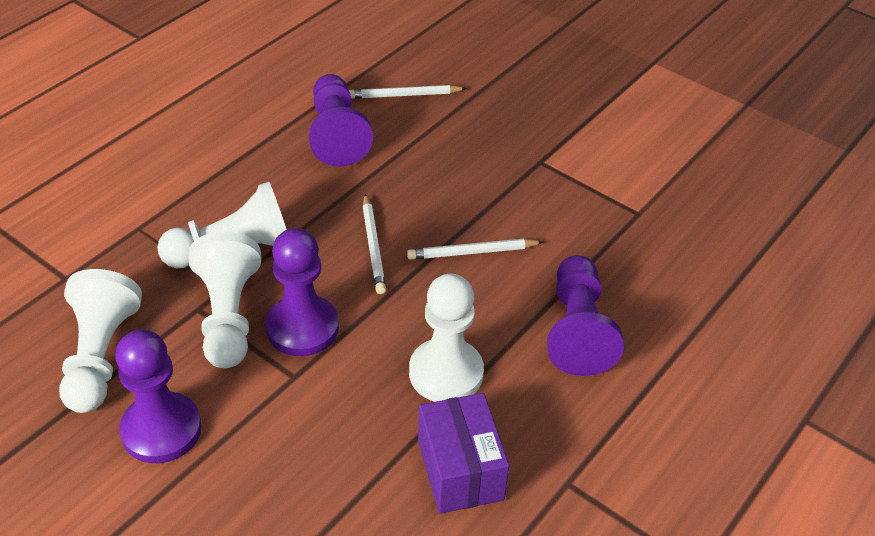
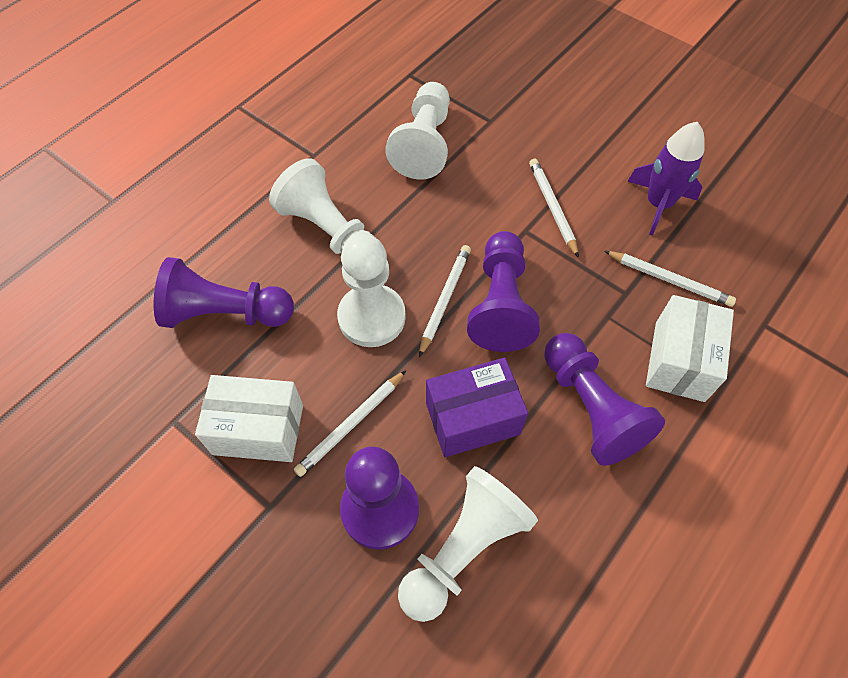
purple rocket: none = 0 -> [627,122,704,236] = 1
white box: none = 0 -> [195,375,303,462] [646,295,734,402] = 2
white pencil: [349,85,467,99] [362,194,386,294] [407,239,543,260] = 3 -> [294,370,406,477] [419,245,471,357] [529,159,579,258] [604,251,736,307] = 4

